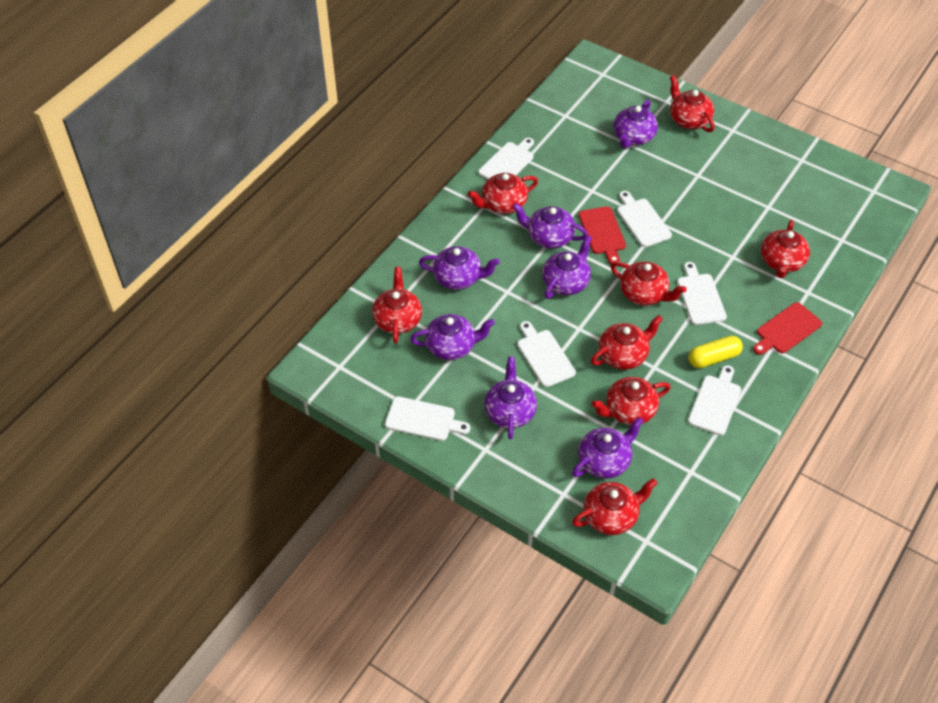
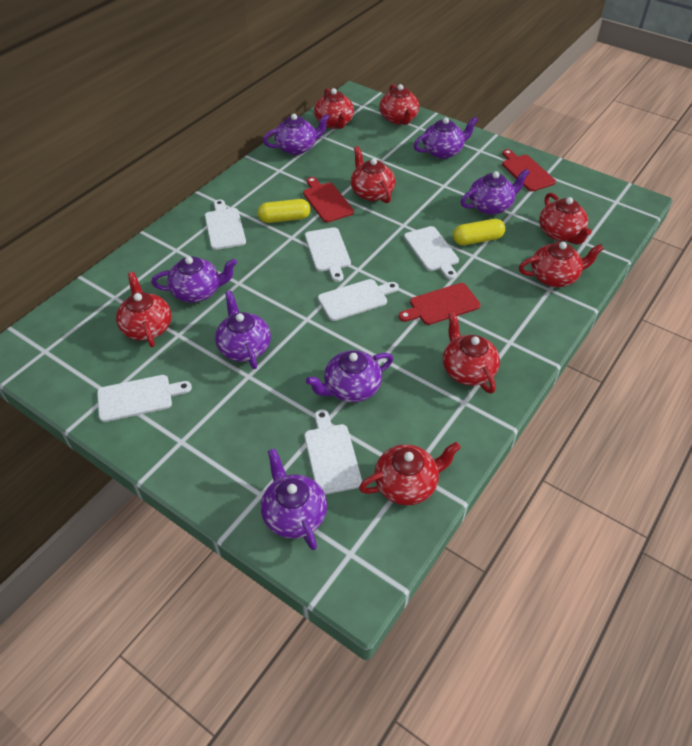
red cutting board: [579,206,626,265] [753,302,822,355] = 2 -> [303,177,354,223] [399,283,480,325] [502,149,556,192] = 3
yellow capsule: [688,336,743,368] = 1 -> [258,199,310,223] [453,219,505,245] = 2

